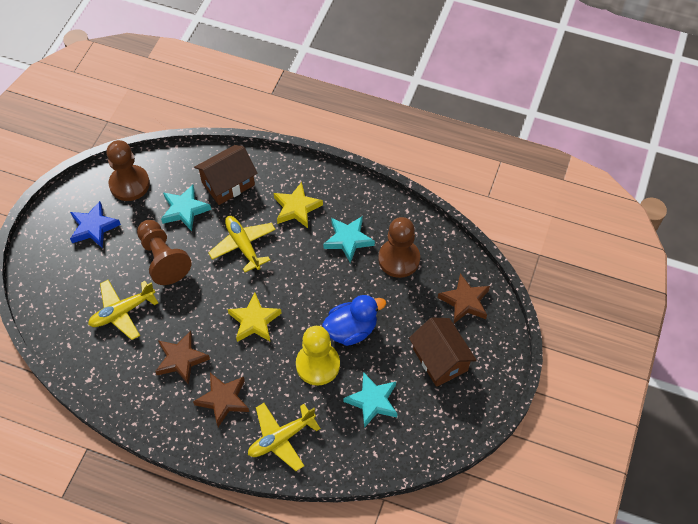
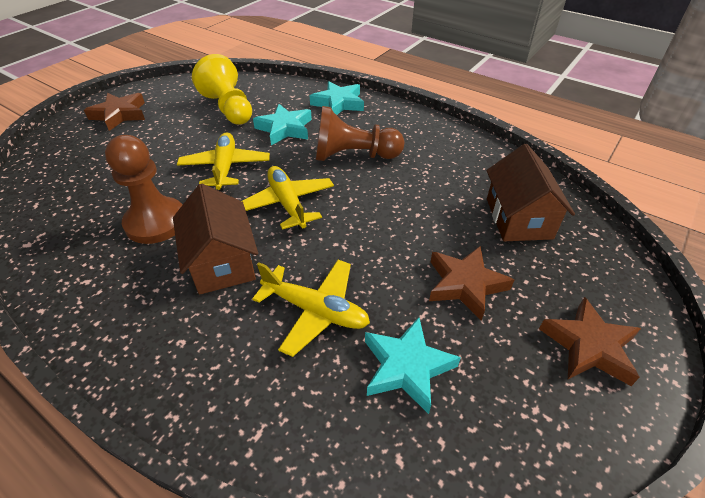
blue duck: [322,295,386,346] = 1 -> none = 0
blue star: [70,201,121,248] = 1 -> none = 0
brown pawn: [106,140,150,201] [137,220,191,285] [378,217,420,278] = 3 -> [105,135,182,244] [316,106,404,161] = 2
yellow star: [227,293,282,342] [274,182,323,228] = 2 -> none = 0

